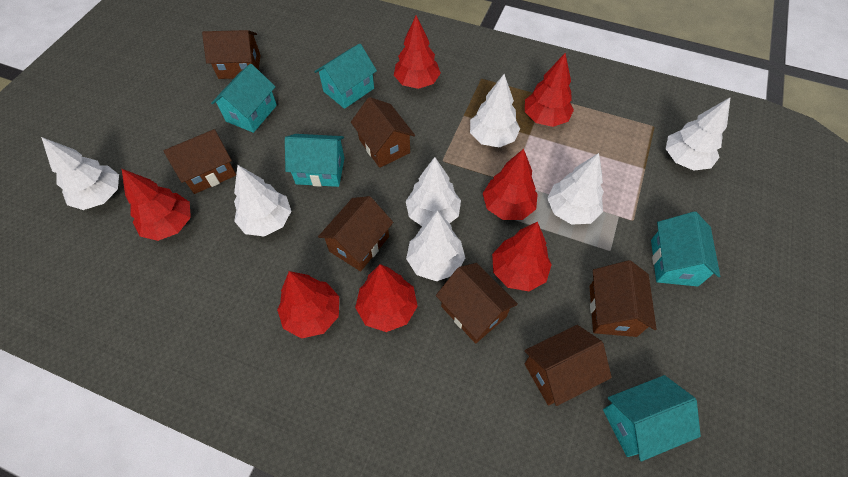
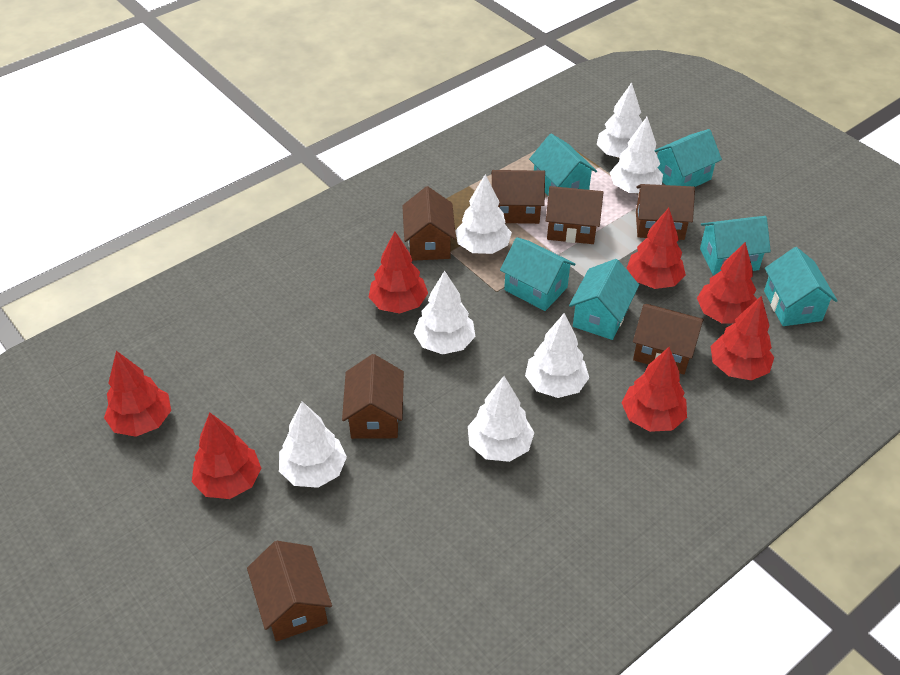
turquoise house: [211,64,277,133] [285,134,345,187] [314,43,377,109] [603,375,701,461] [651,211,720,287] = 5 -> [500,237,576,311] [529,134,597,195] [569,259,639,340] [654,129,722,187] [700,216,771,276] [764,247,838,326] = 6

